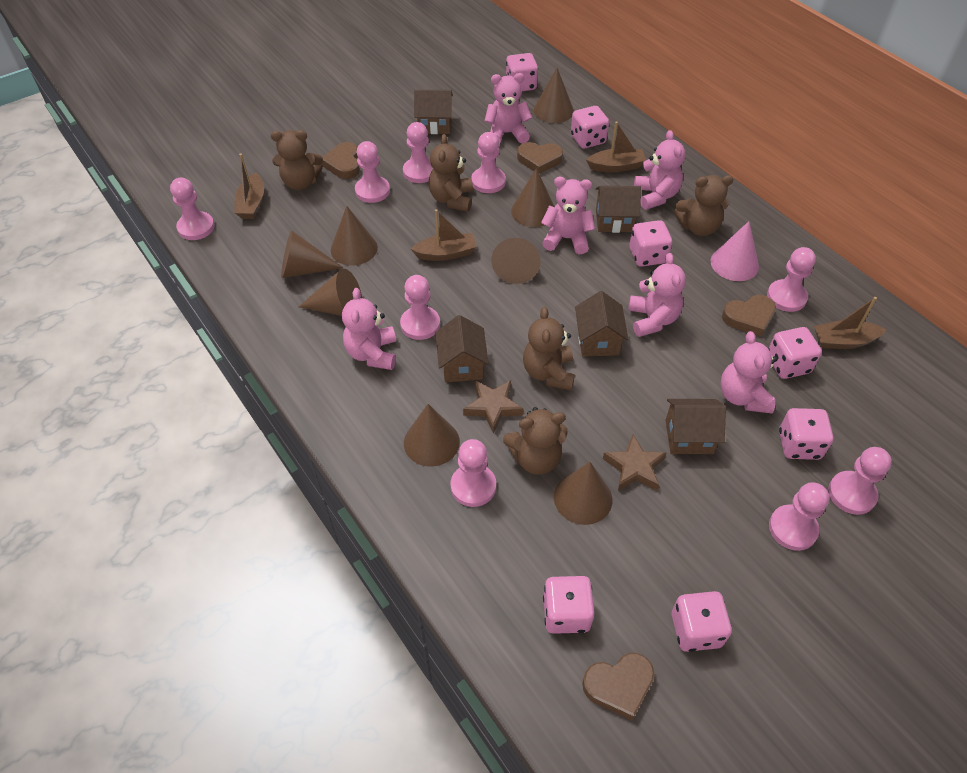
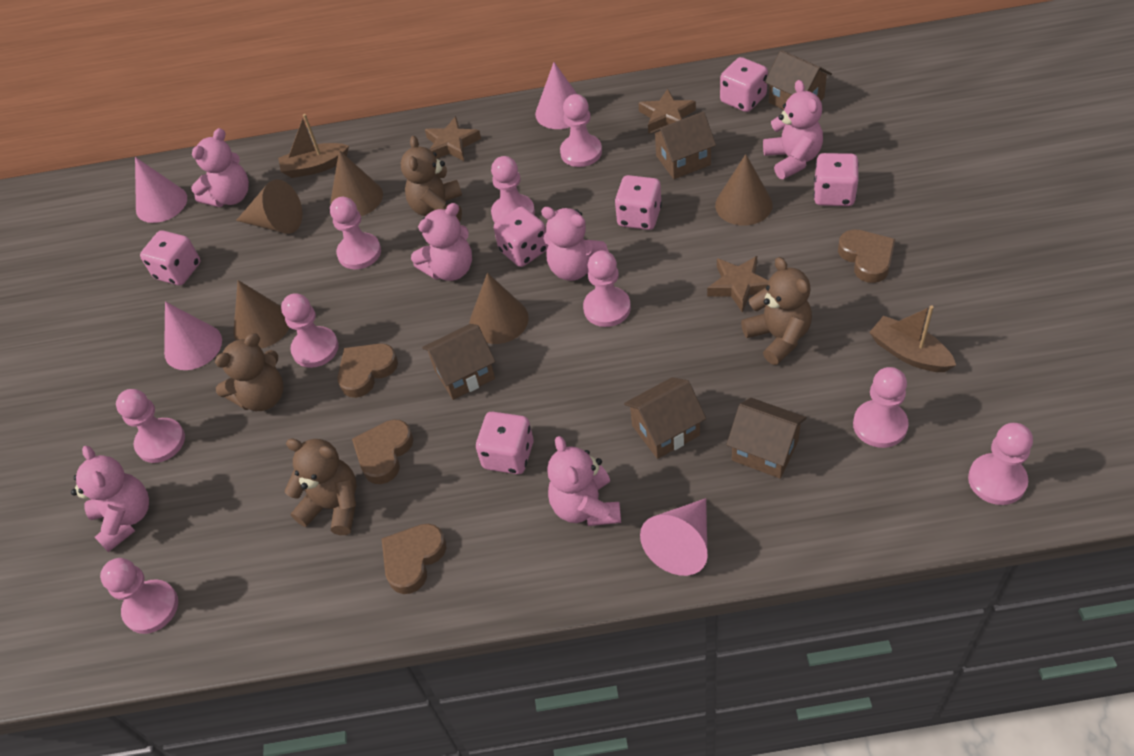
brown boat: [234,153,264,219] [411,209,477,261] [586,121,646,172] [814,297,886,349] = 4 -> [278,114,349,178] [869,306,956,372] = 2
brown cone: [281,230,343,278] [299,269,362,316] [331,206,378,266] [404,404,460,467] [491,238,541,284] [511,168,555,227] [534,68,574,123] [554,462,613,525] = 8 -> [233,280,289,348] [236,179,302,234] [330,150,383,216] [469,273,529,344] [715,154,773,226] = 5
brown star: [463,380,523,433] [603,434,666,491] = 2 -> [425,116,481,161] [638,89,696,134] [707,256,769,313] = 3
brown teddy bear: [271,130,323,190] [429,134,473,212] [503,407,568,475] [523,307,575,390] [674,175,734,236] = 5 -> [215,333,283,411] [285,439,357,535] [400,136,462,222] [741,257,812,365] = 4
pink cone: [711,221,759,281] = 1 -> [135,157,187,223] [164,302,222,370] [535,62,577,129] [640,498,708,576] = 4
pink dice: [506,53,538,91] [543,576,594,634] [571,106,609,149] [629,220,672,267] [672,591,732,652] [769,327,822,379] [779,408,833,460] = 7 -> [140,230,200,285] [476,412,533,474] [494,207,548,267] [615,175,662,230] [720,57,768,112] [814,153,859,206] = 6

